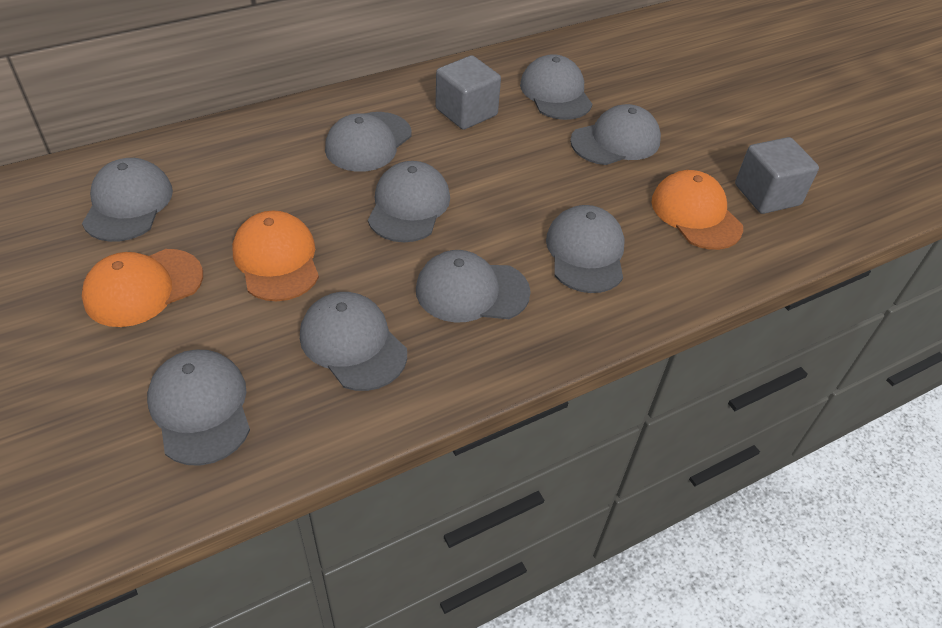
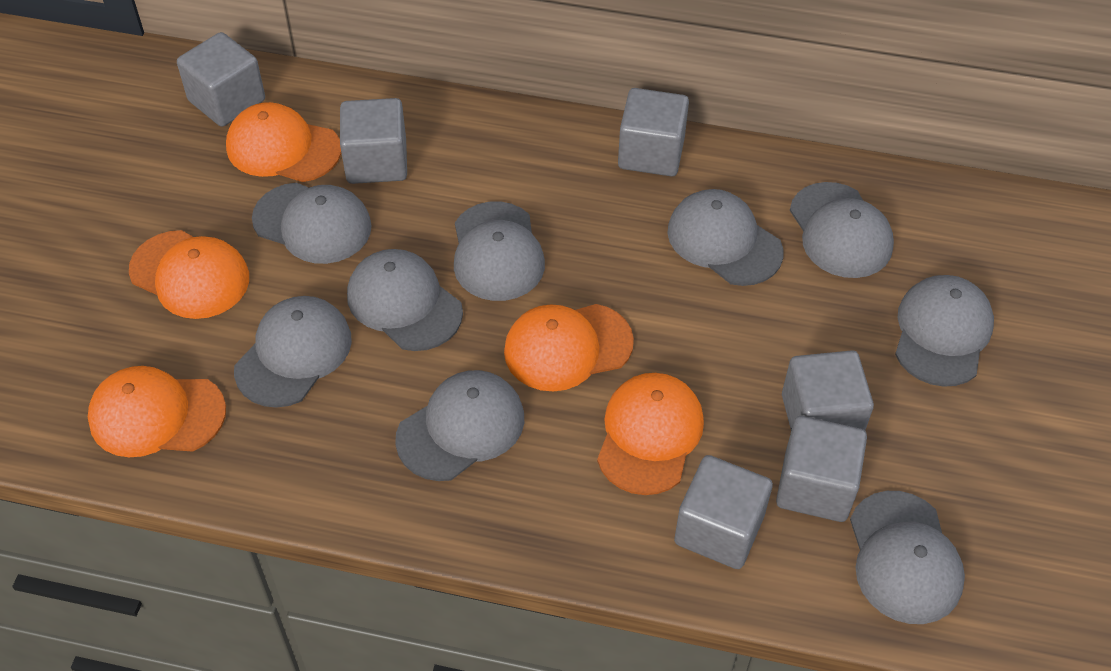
grey cube: [436,55,501,130] [735,137,819,214] = 2 -> [177,32,265,127] [340,98,407,184] [618,88,689,177] [674,455,773,569] [776,416,867,522] [782,350,874,430] = 6
orange cap: [82,249,203,327] [232,211,319,301] [651,170,743,250] = 3 -> [88,366,226,457] [129,230,249,319] [226,102,341,182] [504,304,634,392] [597,373,704,495] = 5

